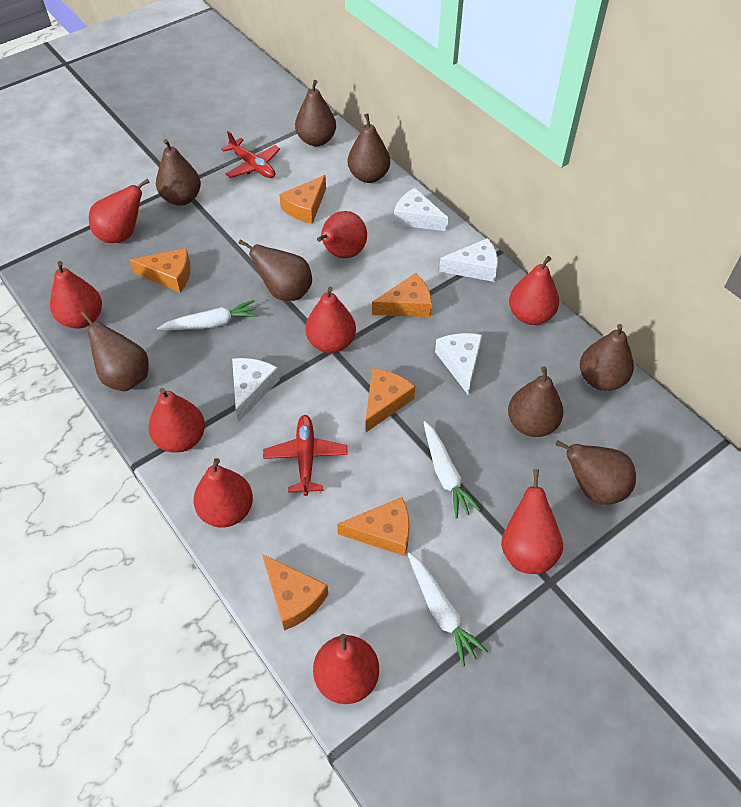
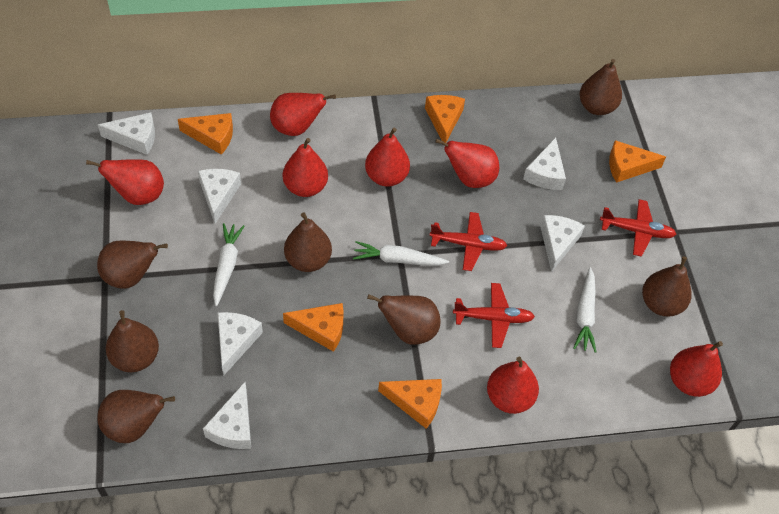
brown pear: [81,311,149,391] [156,139,201,206] [238,239,312,301] [295,80,336,147] [348,113,390,183] [508,366,564,437] [555,440,636,505] [580,324,634,391] = 8 -> [97,240,168,289] [97,390,175,443] [106,310,159,372] [284,212,332,272] [367,294,441,345] [580,59,622,115] [642,256,692,316] = 7
orange cheese: [129,248,191,293] [262,554,328,631] [279,175,326,224] [337,497,410,556] [366,368,415,432] [372,273,432,317] = 6 -> [178,113,233,155] [283,303,344,352] [378,379,442,429] [425,95,465,146] [609,140,666,183] = 5
red pear: [50,261,102,329] [89,179,150,243] [148,388,205,453] [193,458,253,528] [305,287,356,353] [313,634,379,704] [317,211,367,258] [501,469,563,574] [509,256,559,325] = 9 -> [86,160,164,205] [270,93,336,136] [283,138,328,197] [365,128,410,187] [435,139,499,188] [487,356,539,414] [670,341,723,397] = 7
red plane: [221,131,280,178] [263,415,348,496] = 2 -> [430,212,507,271] [453,283,535,348] [600,199,676,257] = 3
white cheese: [232,358,280,422] [394,188,448,231] [435,333,482,394] [439,238,498,282] = 4 -> [98,112,155,155] [198,169,241,224] [203,382,251,449] [218,312,263,376] [523,137,566,190] [540,215,585,272] = 6

